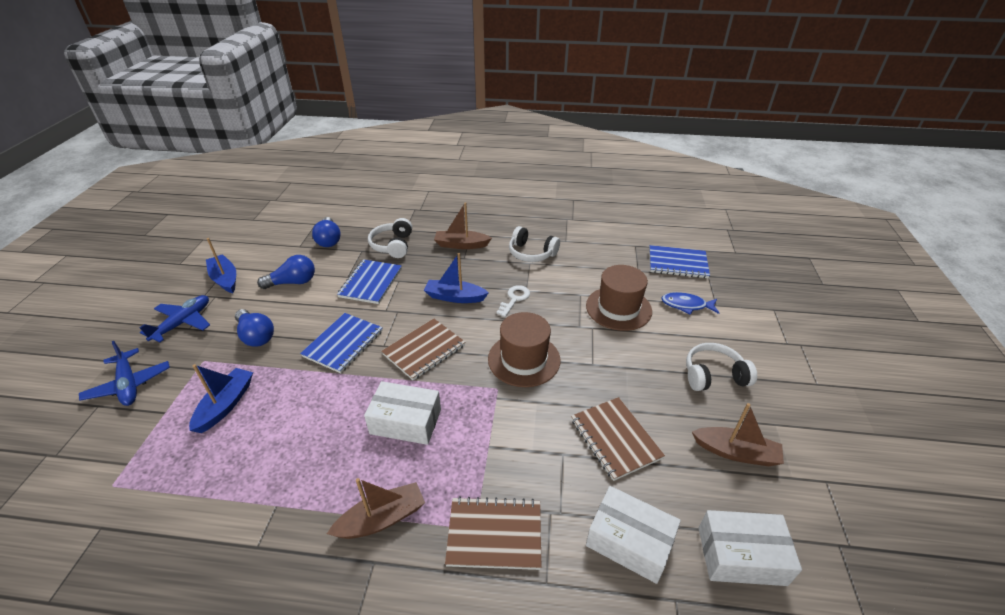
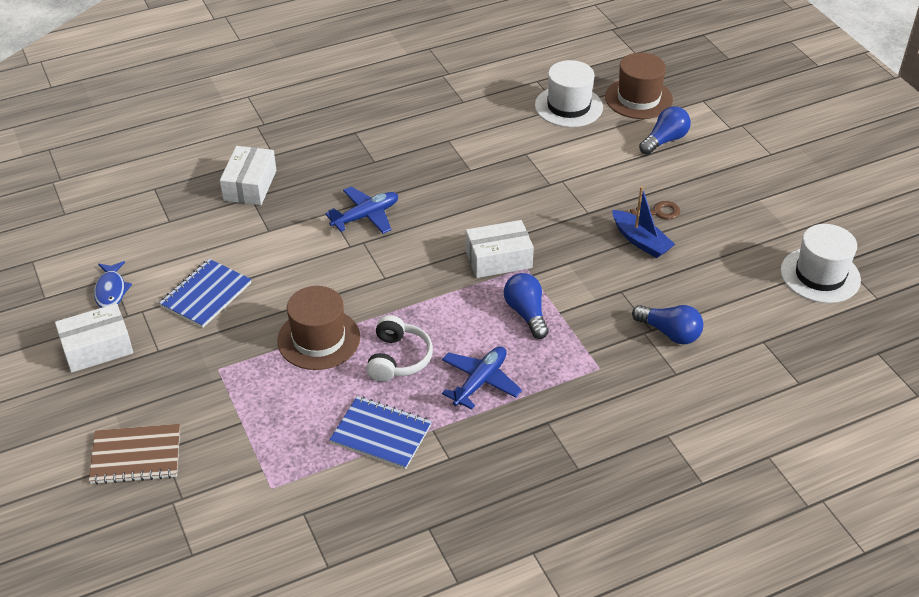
blue boat: [189,364,253,433] [206,238,236,293] [424,253,489,303] = 3 -> [612,186,675,258] = 1
blue notebook: [300,313,383,373] [337,259,402,304] [649,245,710,278] = 3 -> [159,259,252,328] [329,396,432,470] = 2
brown boat: [327,478,425,539] [434,202,492,249] [692,403,784,466] = 3 -> none = 0
brown key: none = 0 -> [624,201,680,220] = 1
brown notebook: [381,319,465,380] [445,496,541,570] [571,397,665,481] = 3 -> [89,424,180,485] = 1
white hat: none = 0 -> [535,60,603,127] [781,224,861,303] = 2
white headphones: [368,218,412,258] [509,226,560,262] [686,343,757,391] = 3 -> [366,315,433,382] = 1
white key: [496,285,530,317] = 1 -> none = 0

